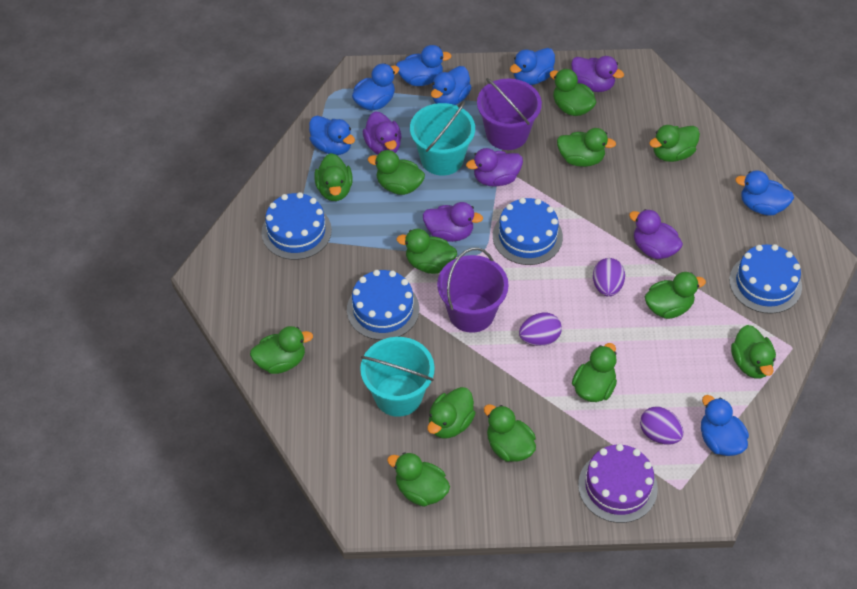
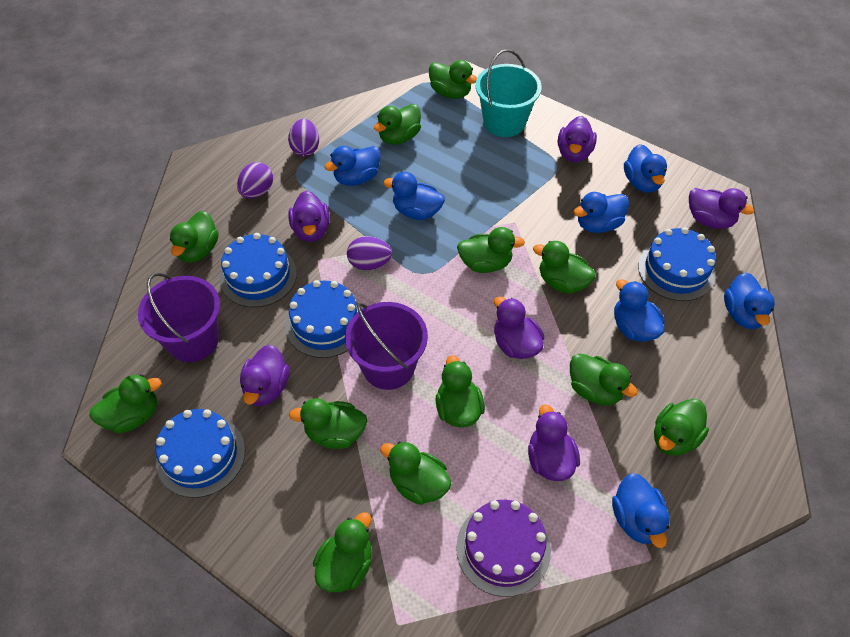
green duck: [250,326,313,374] [314,153,353,201] [368,150,425,195] [387,452,450,507] [396,229,457,274] [427,387,476,438] [484,404,536,462] [550,69,597,116] [557,128,616,167] [572,343,617,402] [645,272,706,319] [649,125,700,162] [731,325,776,378] = 13 -> [89,375,162,433] [170,211,219,263] [289,398,367,449] [313,512,372,592] [374,104,421,145] [380,441,451,505] [429,60,477,99] [436,355,485,427] [457,227,525,273] [533,241,596,294] [570,353,638,406] [654,399,709,456] = 12
purple duck: [363,111,402,154] [423,202,483,242] [466,148,523,187] [571,56,624,92] [629,209,683,259] = 5 -> [240,345,289,406] [288,191,330,242] [494,297,544,359] [528,404,580,481] [558,116,597,162] [689,188,754,229] = 6
turquoise bucket: [360,337,435,417] [410,101,475,176] = 2 -> [476,49,542,137] = 1

